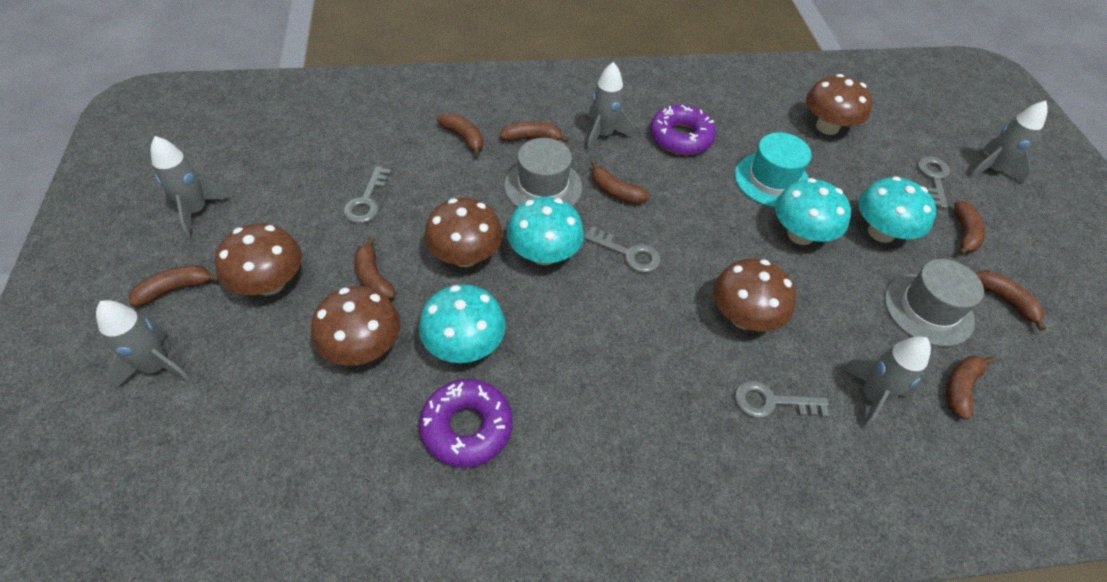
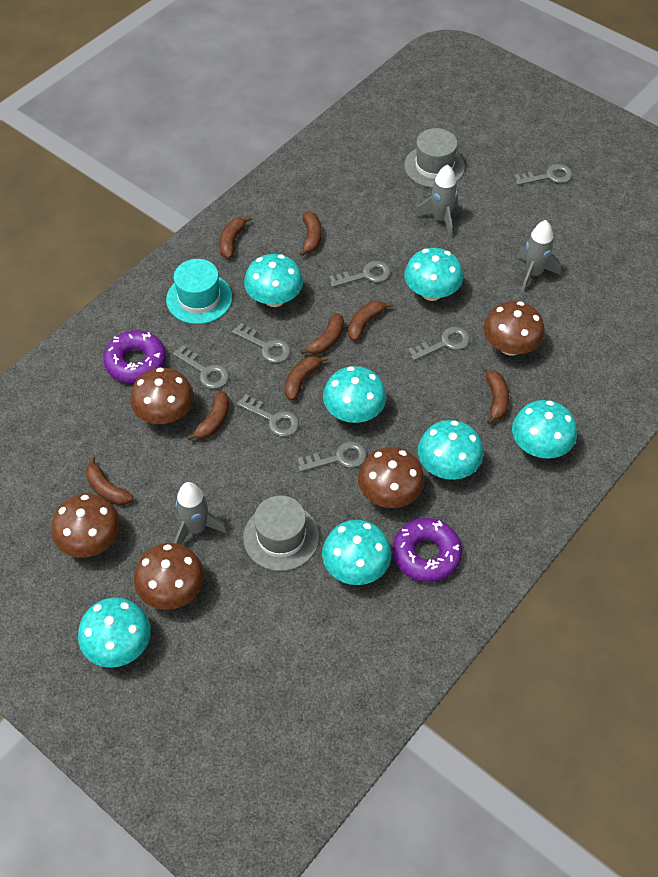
grey key: [343,166,391,223] [584,226,661,273] [735,380,829,418] [917,156,950,209] = 4 -> [173,345,229,389] [232,323,291,363] [237,394,299,437] [297,441,367,472] [329,261,391,287] [408,327,470,361] [514,164,572,185] = 7
grey rocket: [96,300,192,390] [151,136,231,237] [587,62,633,152] [842,336,931,430] [969,101,1048,184] = 5 -> [174,482,228,545] [415,164,458,238] [517,220,561,292] = 3
turquoise mushroom: [419,285,506,363] [507,197,584,265] [775,178,851,245] [858,176,936,243] = 4 -> [78,597,151,668] [244,254,303,307] [322,520,391,585] [323,366,386,423] [404,248,463,301] [418,420,483,480] [512,400,577,459] = 7

